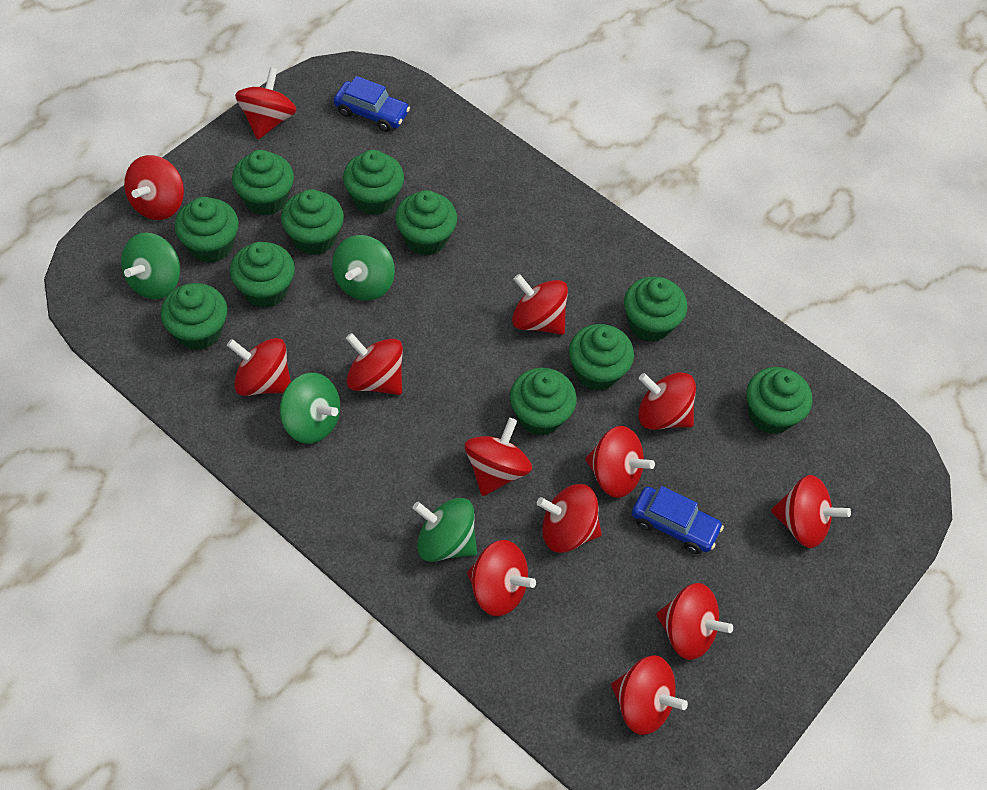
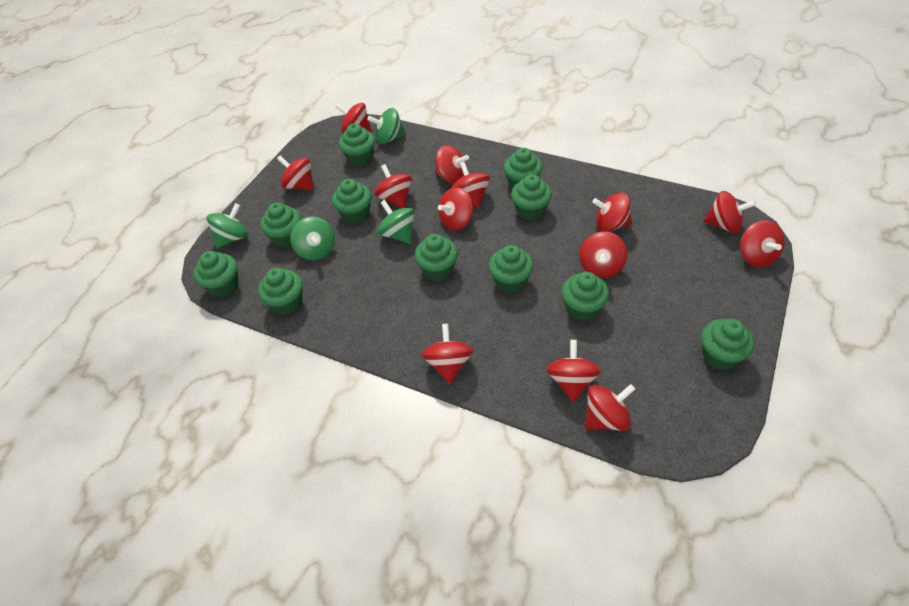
blue car: [334,76,410,132] [632,486,724,554] = 2 -> none = 0

